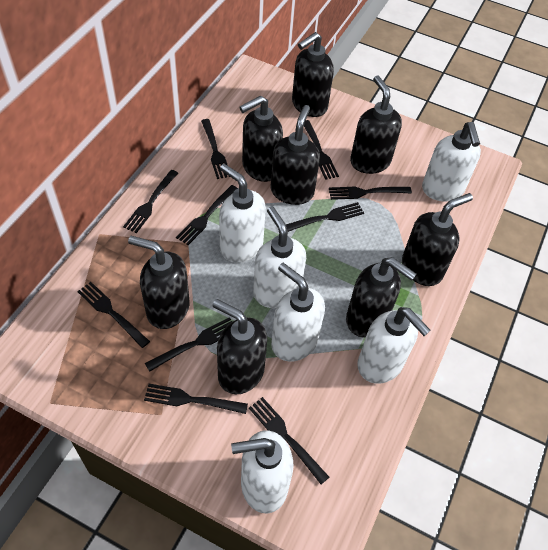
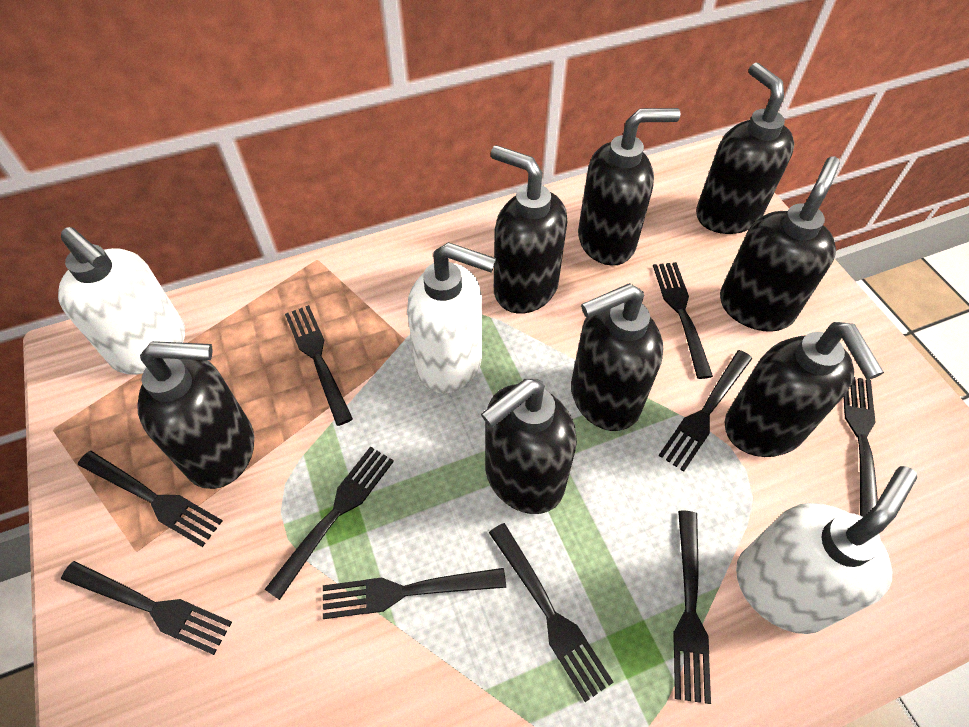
white soap dispenser: [219,164,266,263] [231,430,294,513] [253,207,306,308] [271,263,325,362] [357,307,431,384] [422,122,481,201] = 6 -> [58,227,185,375] [407,242,496,394] [736,466,917,634] = 3

